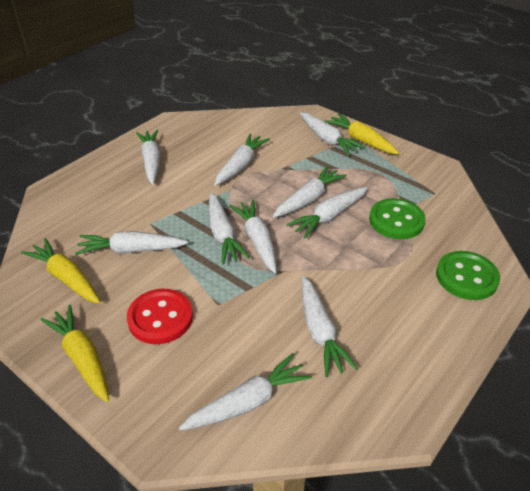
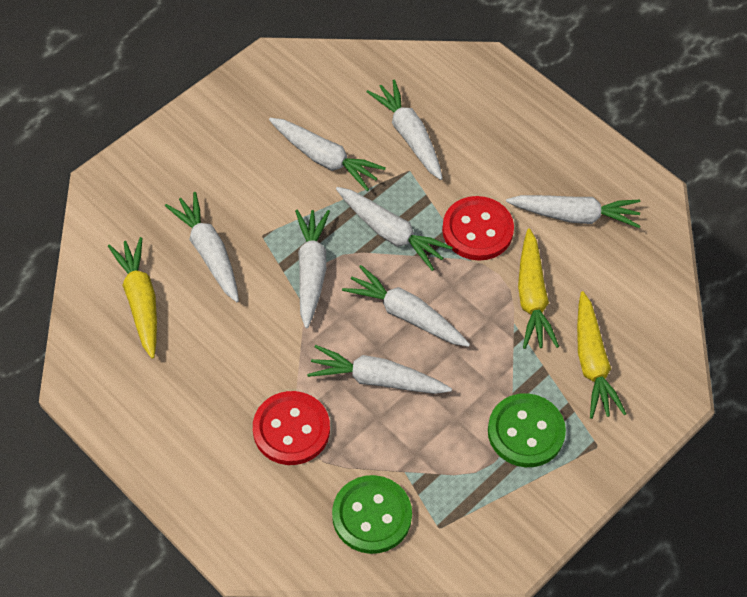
red button: [127,289,193,344] = 1 -> [253,391,330,465] [442,196,514,261] = 2
white carrot: [75,231,188,255] [136,130,161,184] [179,353,312,431] [209,193,250,265] [214,133,270,186] [229,200,277,273] [273,166,347,218] [287,187,368,239] [300,112,365,156] [301,276,358,377] = 10 -> [165,192,239,302] [269,118,385,191] [295,210,330,328] [307,345,452,394] [336,187,453,271] [342,265,470,347] [366,79,443,180] [506,195,640,228] = 8

